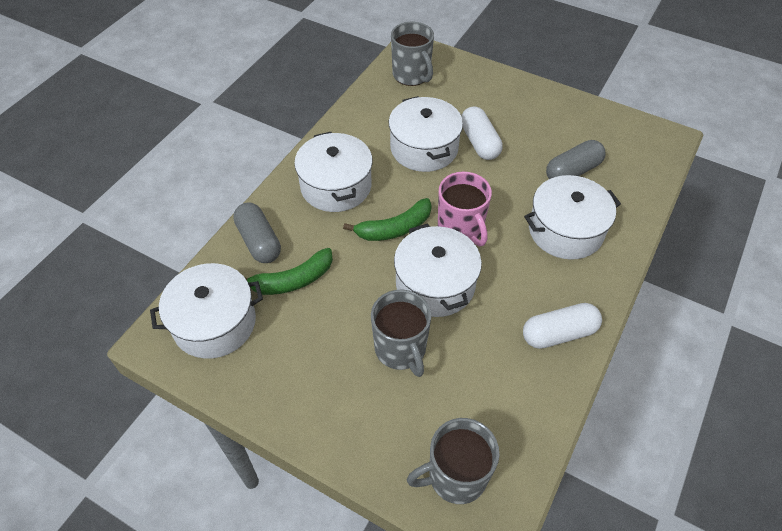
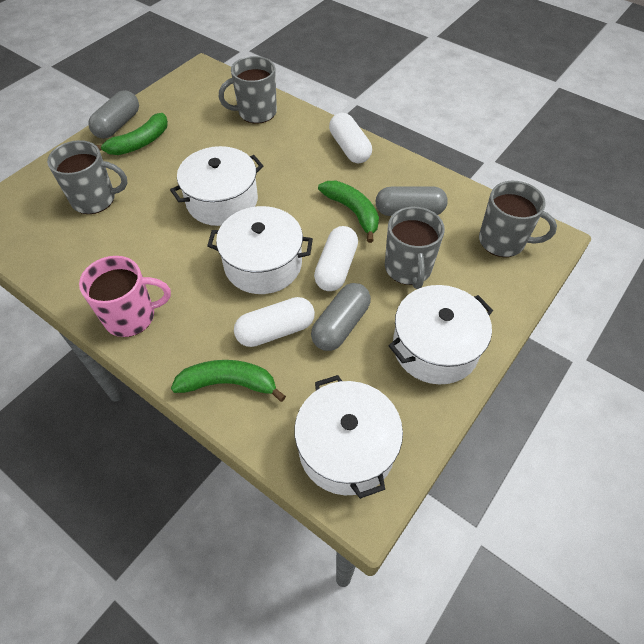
green banana: [245,248,333,295] [343,198,432,241] = 2 -> [96,113,168,155] [171,360,286,402] [318,181,379,243] = 3
grey capsule: [233,203,281,263] [546,140,606,179] = 2 -> [88,90,139,139] [311,283,371,351] [376,187,448,216] = 3
grey mug: [371,290,431,377] [391,22,434,86] [407,418,500,504] = 3 -> [47,140,127,214] [219,56,277,124] [385,207,445,289] [479,181,557,257] = 4
white capsule: [461,106,503,160] [523,303,602,349] = 2 -> [234,297,315,347] [314,226,358,291] [329,113,372,164] = 3
white pot: [150,263,263,359] [294,132,373,212] [389,96,463,172] [394,224,482,317] [524,175,621,260] = 5 -> [170,146,263,226] [207,206,313,294] [294,375,403,499] [388,285,493,385] = 4

